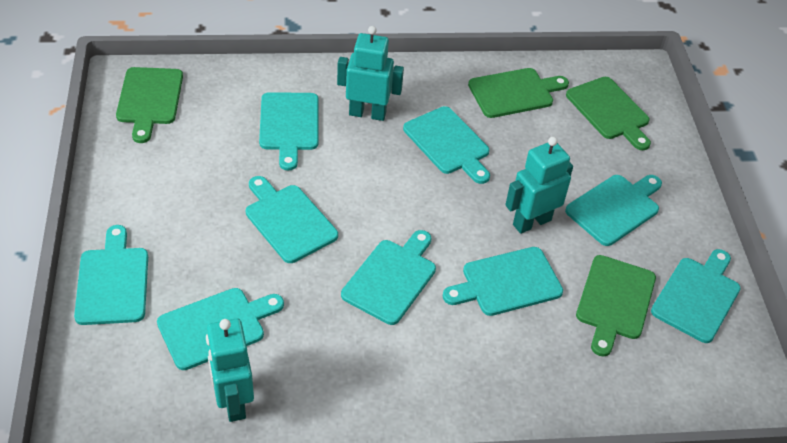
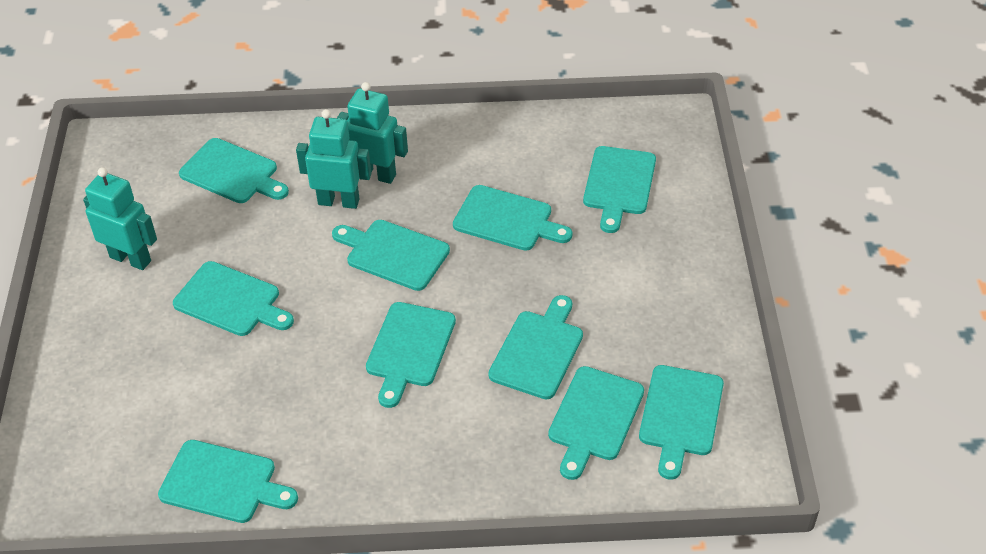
green cutting board: [116,67,183,143] [468,68,569,118] [566,77,651,150] [576,255,656,357] = 4 -> none = 0
turquoise cutting board: [74,225,148,325] [157,288,284,370] [246,176,338,263] [259,92,318,171] [341,230,436,325] [403,106,490,184] [443,247,563,316] [565,175,662,246] [651,249,741,343] = 9 -> [158,440,298,523] [173,261,294,336] [179,138,289,203] [332,220,450,291] [366,302,456,408] [453,185,573,251] [488,295,583,399] [548,366,644,480] [583,146,656,233] [639,365,724,480] = 10

